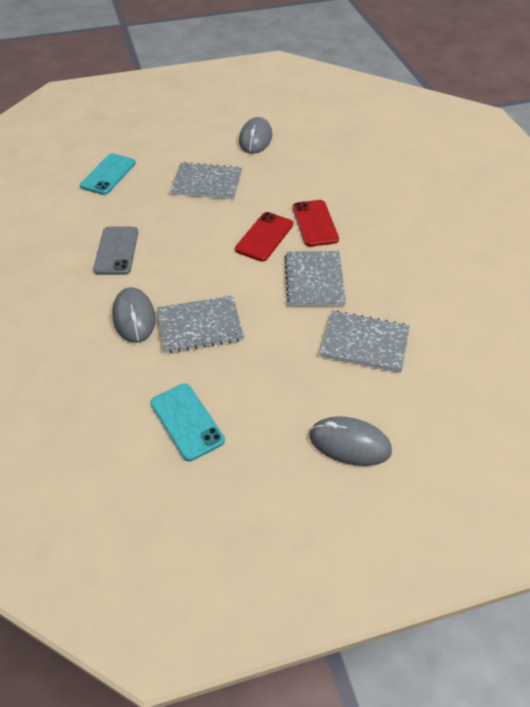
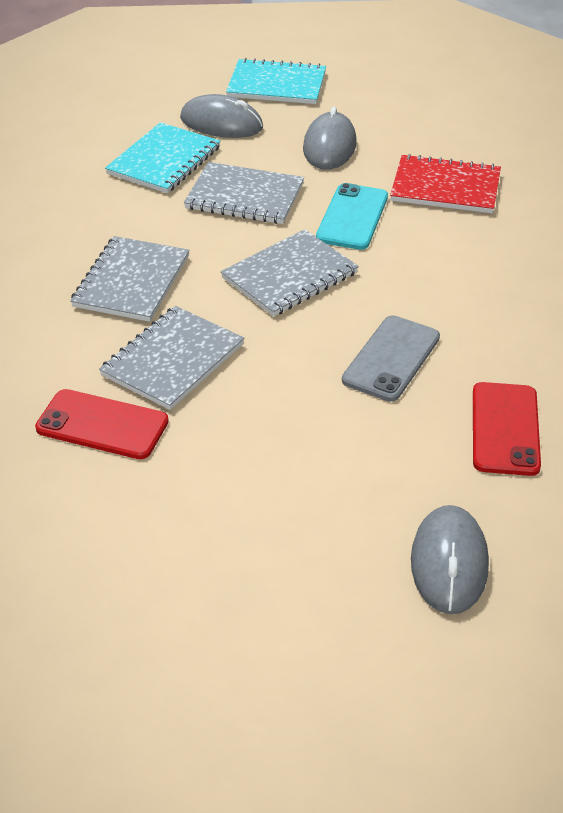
red notebook: none = 0 -> [390,154,501,213] = 1
turquoise notebook: none = 0 -> [105,122,221,193] [226,58,326,104] = 2
turquoise phone: [80,153,136,195] [150,383,225,461] = 2 -> [316,183,388,250] = 1

